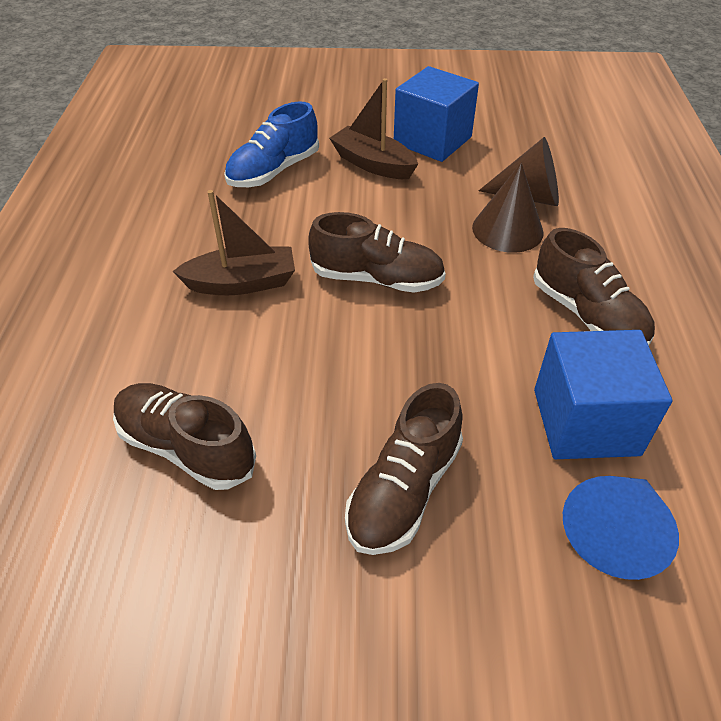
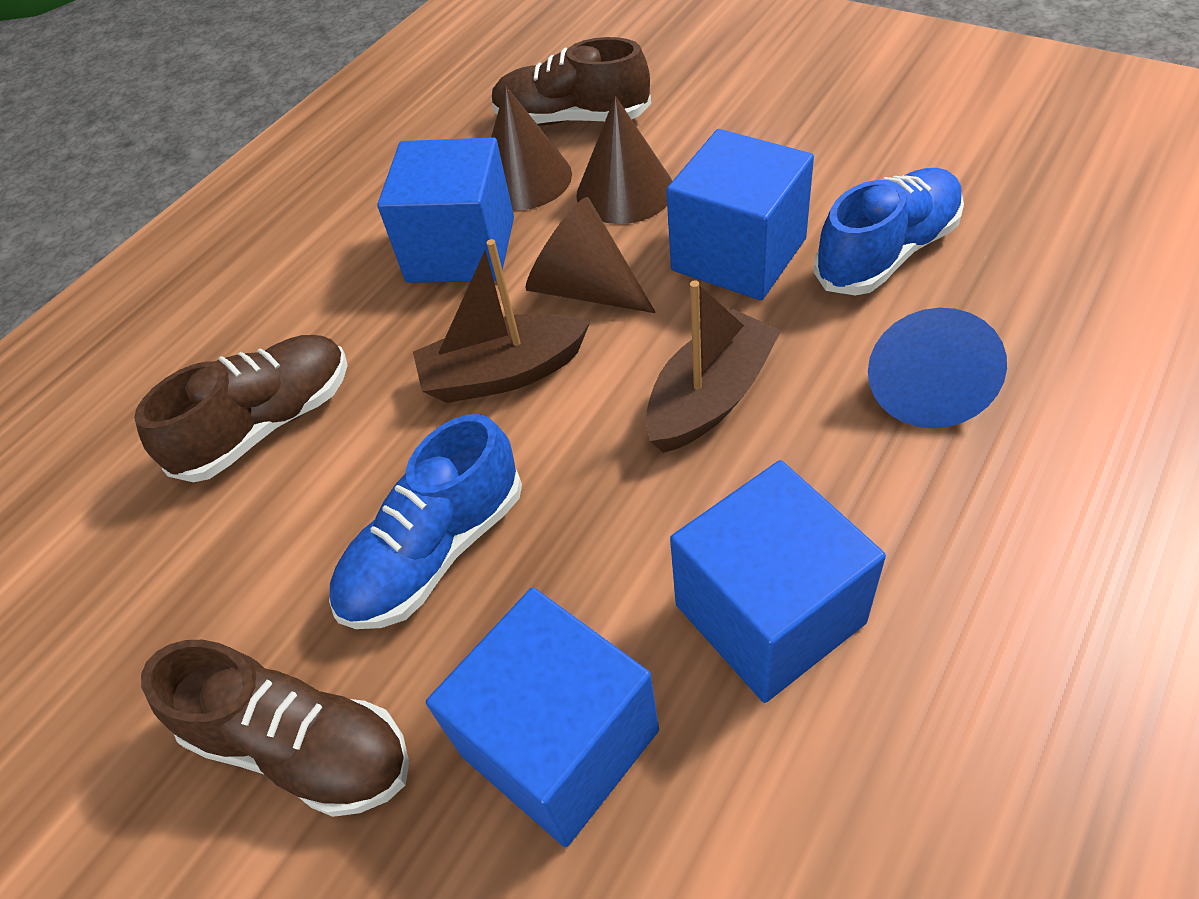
blue cube: [394,66,479,162] [534,330,672,459] = 2 -> [377,137,514,283] [426,587,659,847] [666,129,814,300] [670,460,886,703] = 4
blue shoe: [224,102,319,187] = 1 -> [329,414,522,629] [814,168,964,295] = 2
brown cone: [472,163,544,253] [479,137,559,206] = 2 -> [491,86,572,210] [526,197,656,313] [576,96,672,224] = 3
brown shoe: [113,383,256,490] [309,212,446,293] [345,383,463,555] [533,228,655,345] = 4 -> [134,335,348,482] [141,640,409,817] [491,37,651,125] = 3

